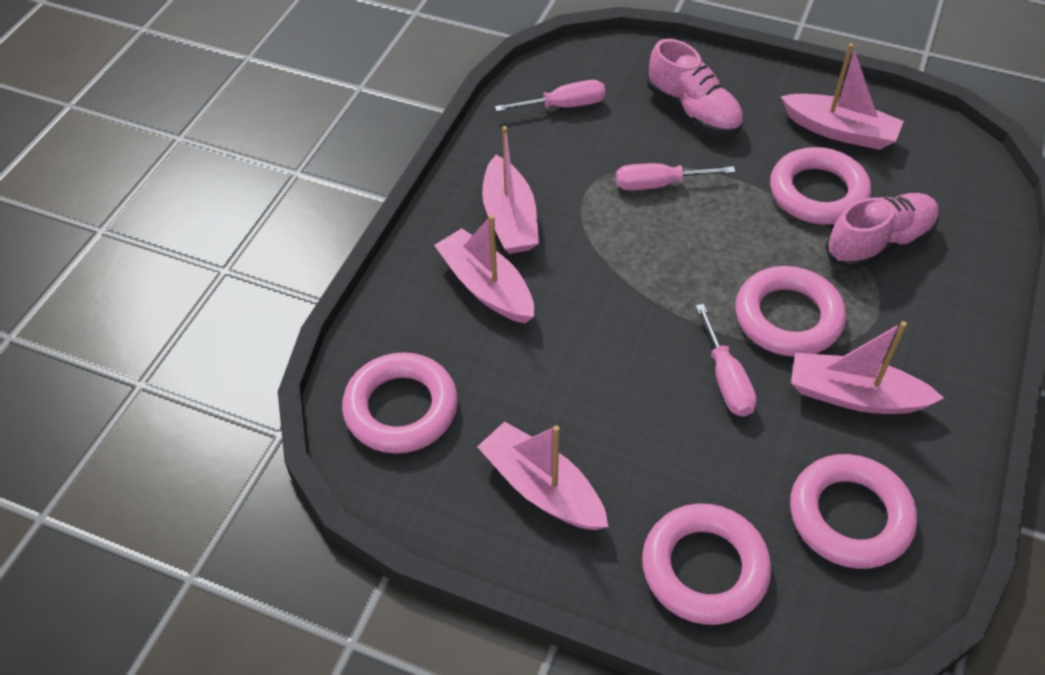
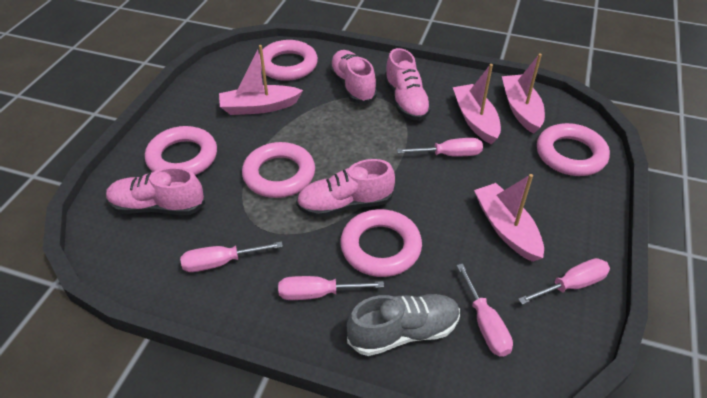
grey shoe: none = 0 -> [347,294,460,356] = 1
pink boat: [434,215,534,324] [477,421,608,530] [482,126,539,254] [781,43,904,150] [791,321,944,414] = 5 -> [219,45,303,115] [453,64,501,144] [474,174,544,262] [502,54,545,134] = 4
pink screwdriver: [495,80,606,112] [616,163,735,191] [696,304,757,417] = 3 -> [180,241,283,272] [278,276,384,300] [397,138,483,157] [457,264,513,357] [518,258,610,305] = 5
pink shoe: [647,39,744,136] [825,193,939,269] = 2 -> [106,167,205,215] [296,159,395,217] [329,50,377,104] [384,48,432,121] = 4

